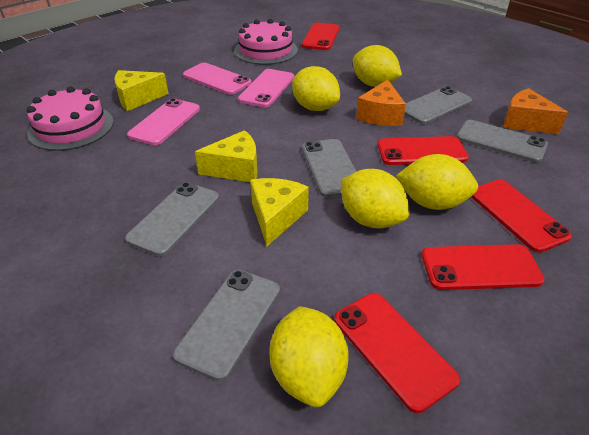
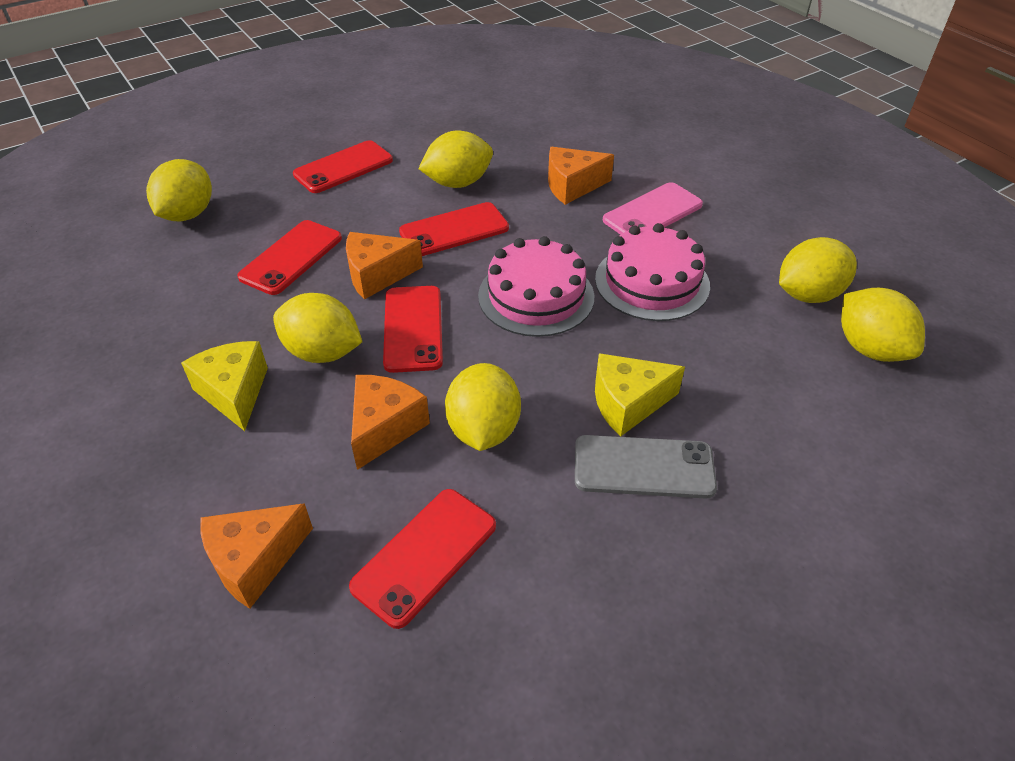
grey phone: [125,182,219,256] [173,270,280,381] [302,139,357,197] [404,86,472,124] [457,120,548,163] = 5 -> [575,435,717,499] = 1
orange cheese: [356,80,406,126] [504,88,568,134] = 2 -> [200,503,313,609] [346,232,423,300] [351,375,430,470] [548,147,614,205] = 4
pink phone: [127,98,200,145] [183,63,252,95] [238,69,294,107] = 3 -> [603,182,703,235] = 1
yellow cheese: [114,70,169,111] [195,130,257,182] [250,178,309,246] = 3 -> [181,341,268,431] [595,353,685,436] = 2
yellow lemon: [269,306,349,407] [292,66,340,111] [341,169,410,228] [353,45,402,87] [396,154,478,210] = 5 -> [146,159,212,222] [273,293,362,363] [418,131,493,188] [445,363,521,451] [779,237,857,303] [841,288,925,362] = 6

